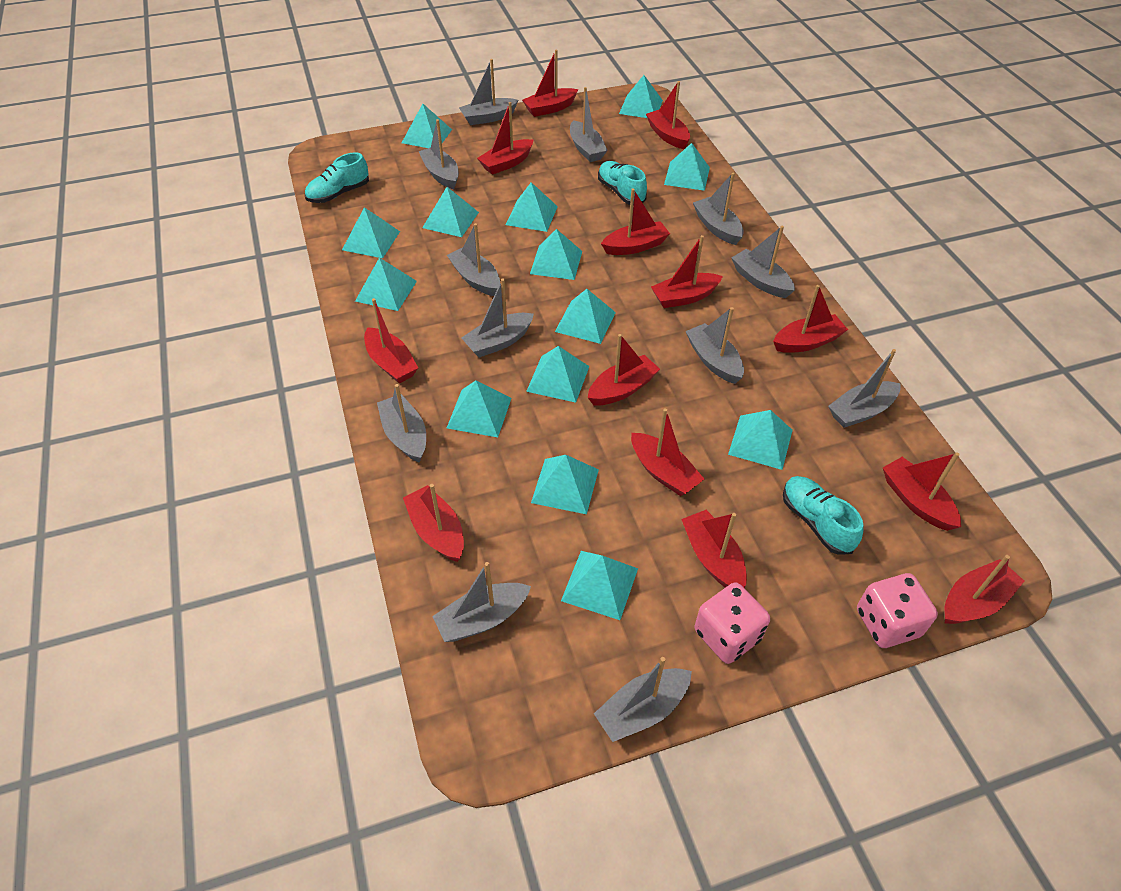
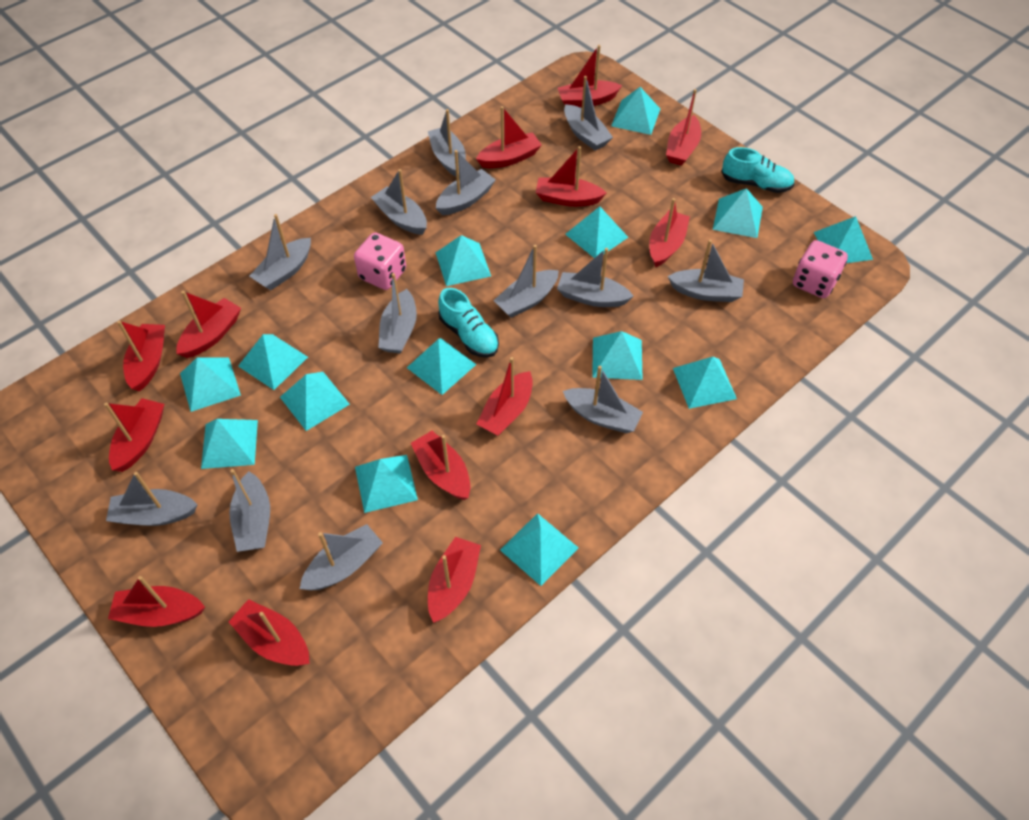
grey boat: [377,384,426,463] [419,119,459,189] [432,562,531,642] [447,223,500,296] [459,59,518,125] [461,279,534,358] [570,87,608,162] [594,657,692,742] [686,307,744,384] [693,173,744,245] [732,226,795,298] [828,349,901,428] = 12 -> [106,472,197,526] [229,469,270,552] [250,214,311,290] [300,524,383,590] [371,169,427,235] [378,273,417,354] [428,109,466,177] [436,150,496,215] [493,245,559,318] [557,248,634,307] [563,366,643,433] [564,76,613,150] [668,240,744,302] = 13
turquoise shoe: [305,152,369,203] [598,161,647,205] [783,476,863,555] = 3 -> [438,288,499,358] [721,147,795,193] = 2

